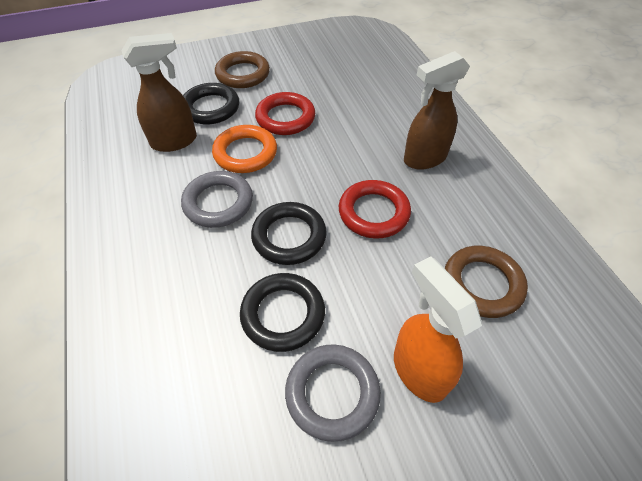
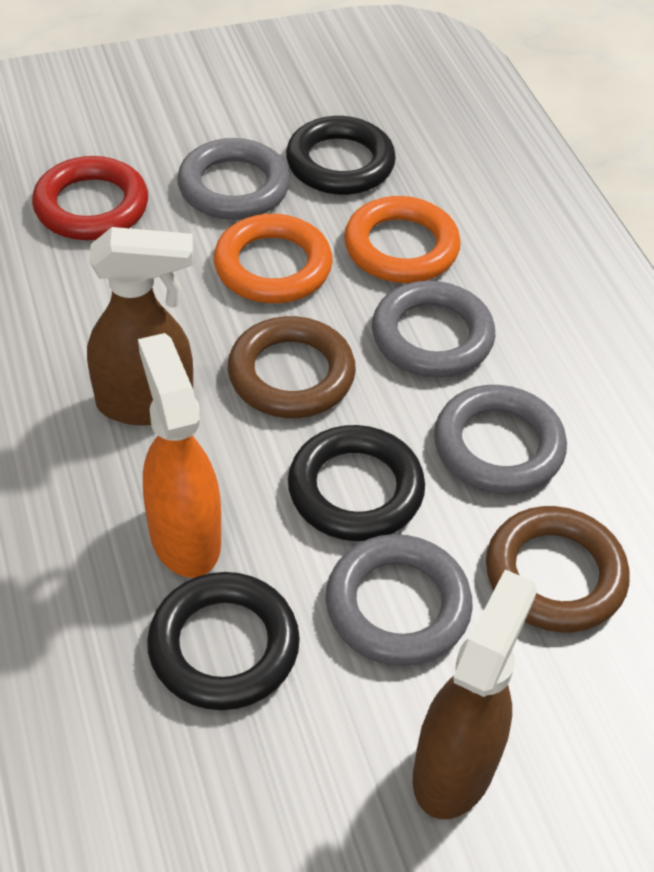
grey ring: [181,171,253,228] [285,344,381,442] = 2 -> [177,138,290,220] [326,534,473,666] [372,281,495,378] [434,385,567,495] = 4
orange ring: [212,125,277,173] = 1 -> [214,214,333,303] [344,196,461,283] = 2
red ring: [255,92,315,135] [339,180,411,239] = 2 -> [32,156,148,240] = 1

